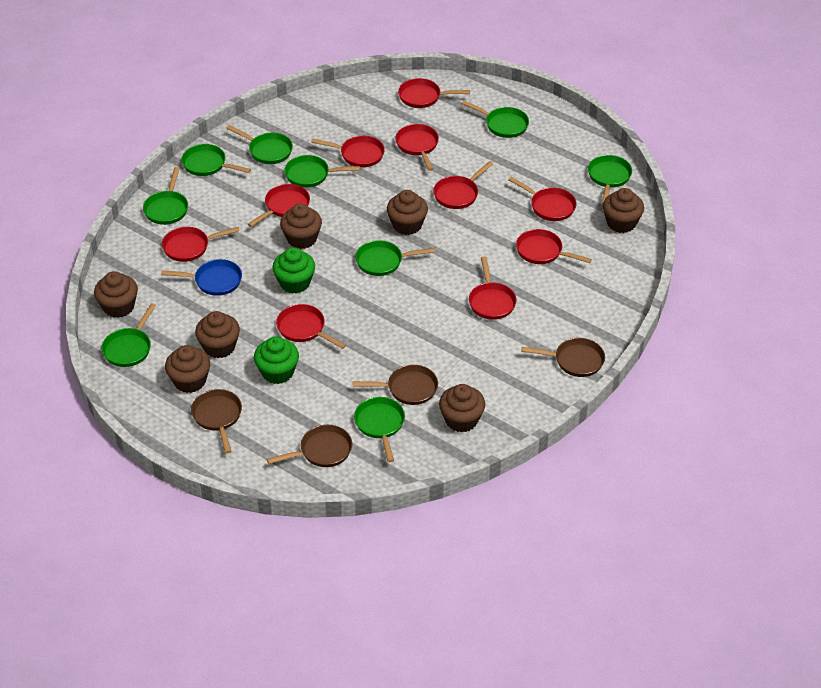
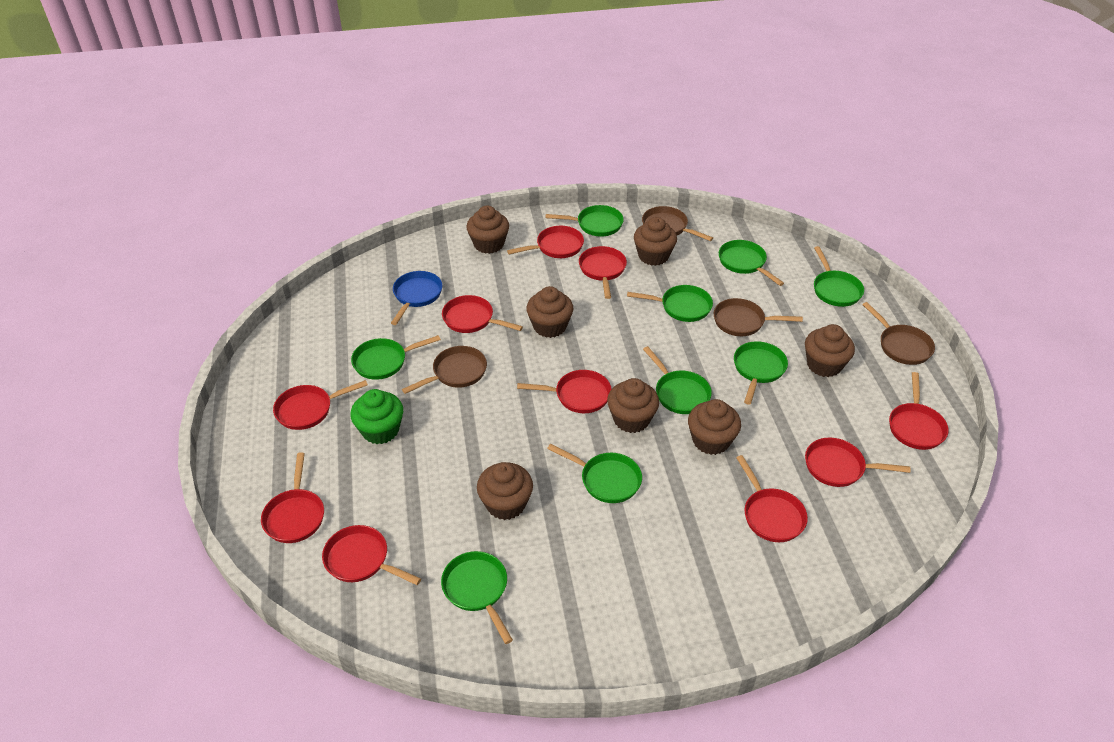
green cupcake: [254,336,299,384] [272,247,315,294] = 2 -> [351,389,403,444] = 1

